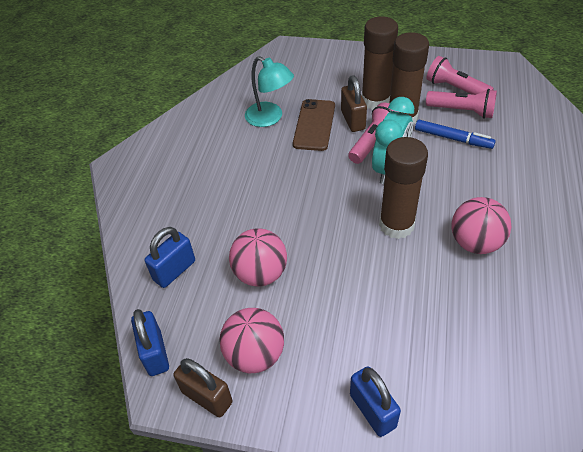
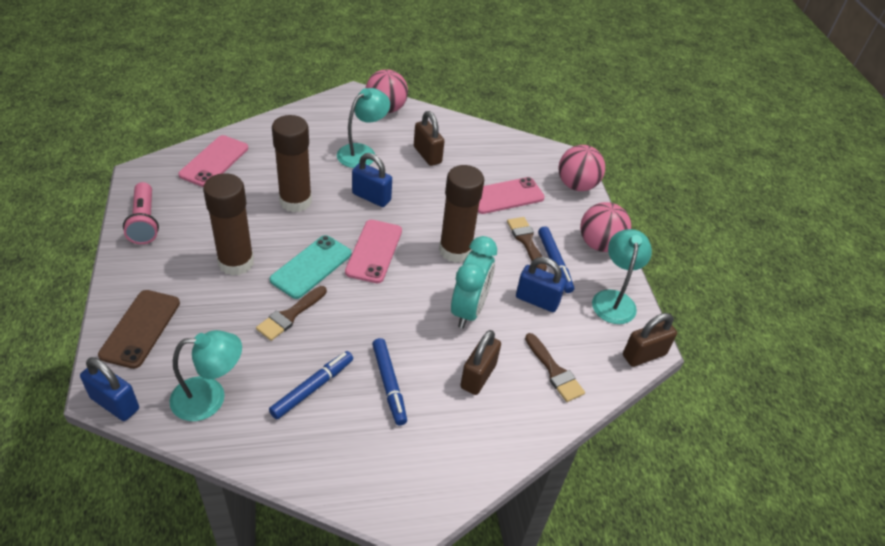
blue marker: [415,120,496,149] = 1 -> [269,351,353,419] [372,338,407,426] [538,226,574,293] = 3
brown brush: none = 0 -> [256,286,327,341] [507,217,547,271] [525,333,585,402] = 3
brown padlock: [173,358,233,418] [341,75,367,132] = 2 -> [414,111,444,166] [460,330,501,395] [623,313,677,367] = 3
pink flashlight: [348,103,398,164] [426,89,497,119] [427,56,494,95] = 3 -> [123,182,159,244] = 1
pink phone: none = 0 -> [178,135,248,187] [345,220,402,283] [478,177,545,214] = 3
turquoise lamp: [245,56,294,127] = 1 -> [170,330,242,421] [337,88,390,168] [592,229,652,324] = 3
turquoise phone: none = 0 -> [270,235,352,299] = 1

